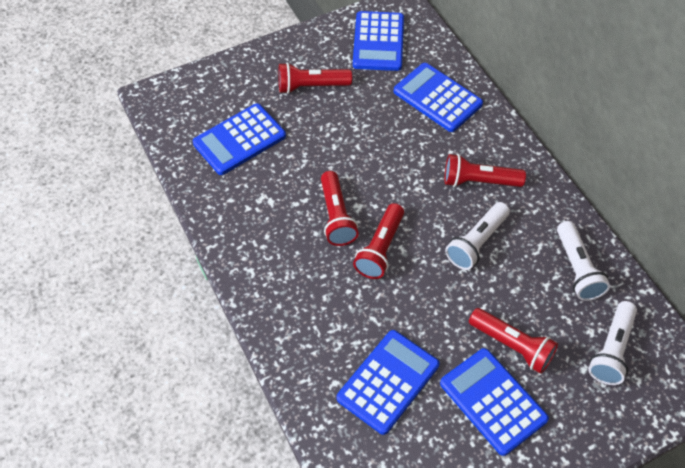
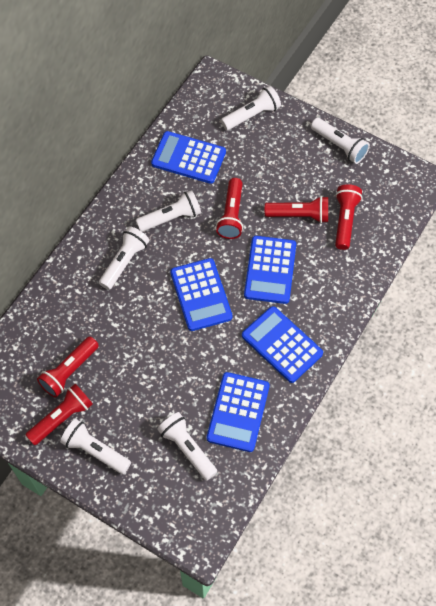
white flashlight: [445,202,510,270] [557,221,610,301] [588,301,637,385] = 3 -> [60,419,131,474] [99,226,149,290] [136,190,201,232] [157,412,217,481] [221,86,281,130] [311,118,370,164] = 6

